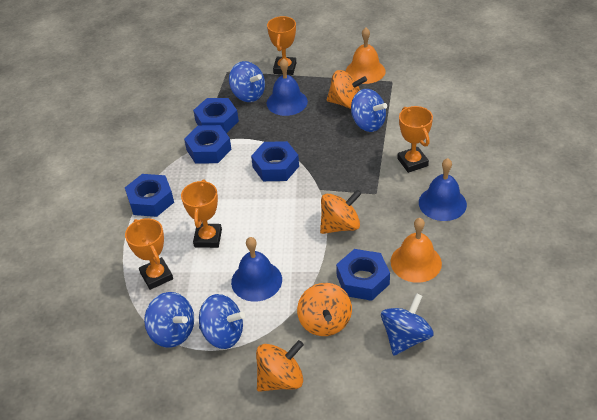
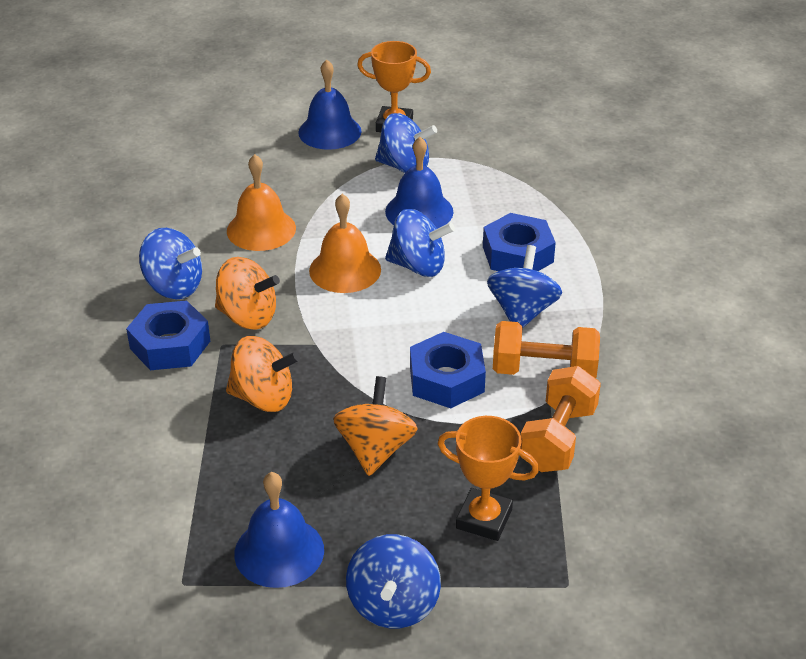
blue nut: [125,174,174,217] [184,125,232,164] [193,98,239,133] [251,141,299,181] [336,249,390,301] = 5 -> [126,300,210,370] [410,332,486,408] [483,213,556,271] = 3
orange dumbbell: none = 0 -> [493,321,600,378] [521,366,601,472] = 2
orange spinning top: [256,340,304,392] [297,283,352,336] [320,189,362,234] [327,70,367,109] = 4 -> [215,257,280,330] [226,336,300,412] [333,376,418,476] = 3
orange trophy: [125,218,173,290] [181,179,222,248] [267,16,296,75] [397,106,433,173] = 4 -> [357,41,431,132] [437,416,539,541] = 2

